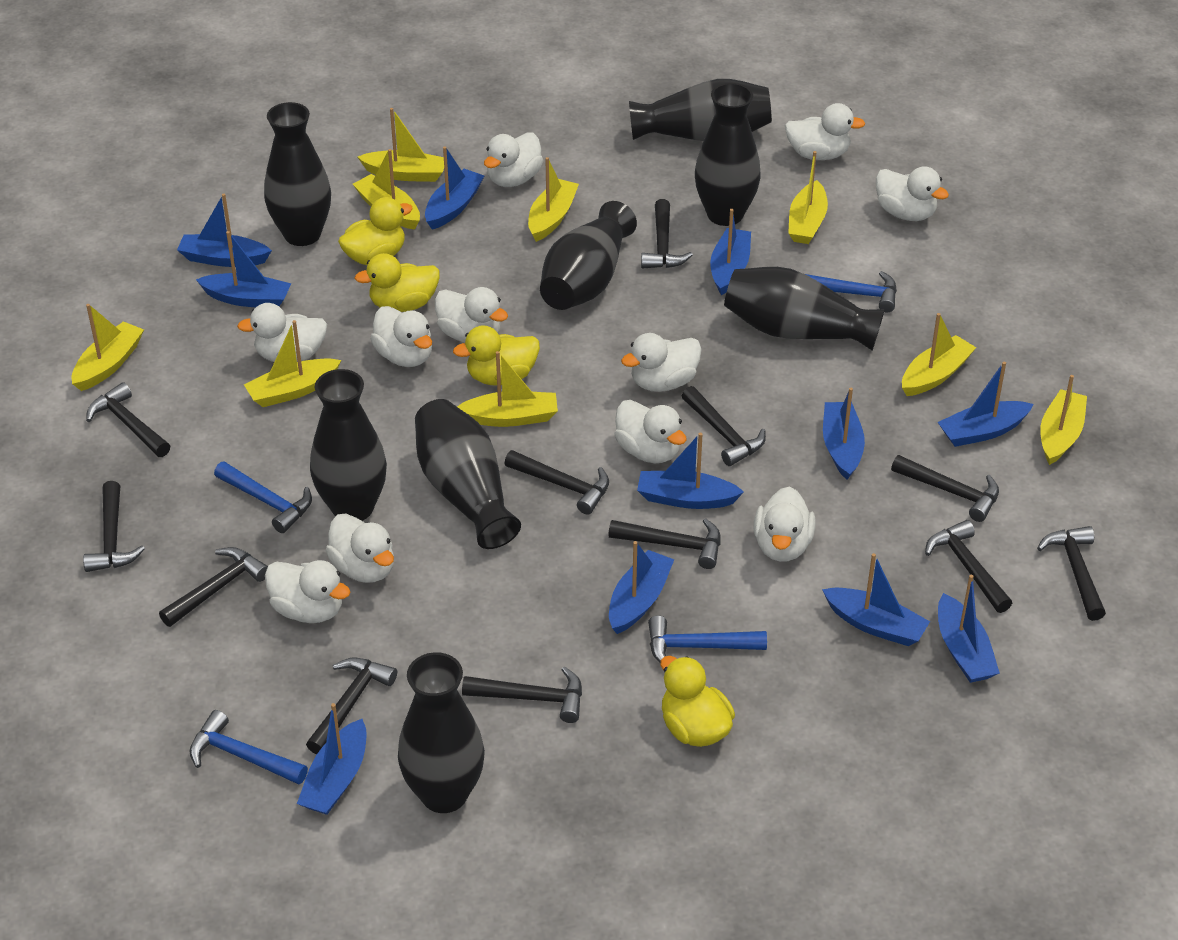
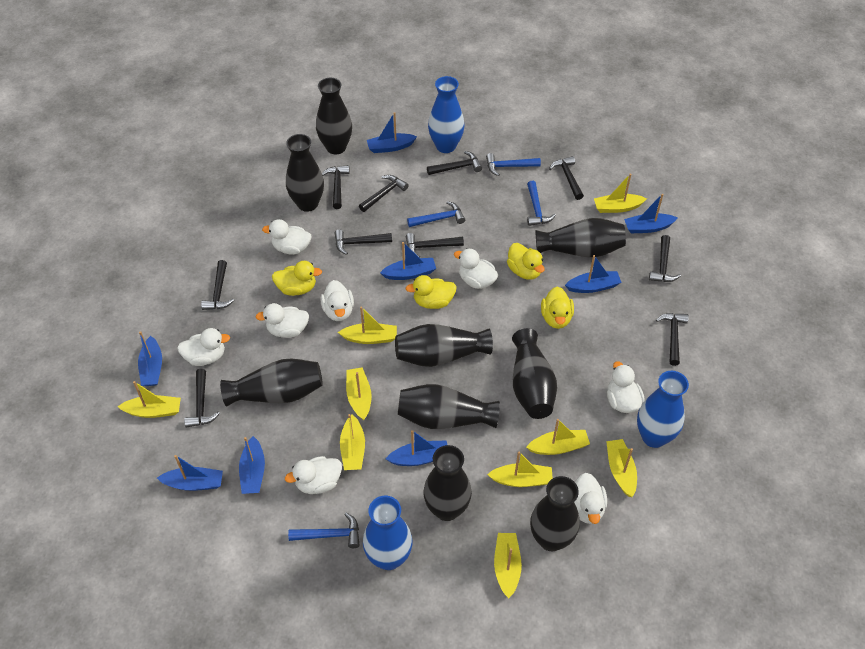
black hammer: [83,481,145,572] [86,382,170,457] [159,547,268,627] [306,658,397,754] [462,667,582,723] [504,450,609,515] [608,518,721,569] [641,199,693,269] [682,386,766,466] [891,455,999,522] [925,520,1012,613] [1037,526,1106,621] = 12 -> [184,369,220,428] [201,260,234,310] [322,165,350,209] [335,230,392,255] [359,175,409,212] [406,233,464,258] [427,151,482,175] [549,156,584,200] [649,235,681,282] [656,313,689,366] = 10
black vase: [264,102,331,246] [310,369,387,521] [398,652,485,813] [415,399,521,549] [540,201,637,310] [629,79,772,141] [695,83,761,226] [724,267,885,351] = 8 -> [220,358,323,407] [286,134,324,212] [316,78,352,154] [395,324,493,367] [398,384,500,429] [423,445,472,521] [512,328,557,419] [530,476,580,551] [536,218,626,257] = 9
blue boat: [177,194,272,267] [196,231,291,307] [297,703,367,815] [425,146,484,230] [609,541,674,634] [637,433,744,509] [710,209,751,295] [822,553,930,646] [823,388,865,480] [938,362,1033,447] [938,575,1000,683] = 11 -> [138,331,162,386] [157,455,223,491] [239,436,265,494] [367,112,417,153] [380,242,436,280] [386,430,447,466] [565,255,622,293] [624,194,678,233] = 8
blue vase: none = 0 -> [363,496,412,570] [428,76,464,153] [637,371,689,448] = 3
white duck: [237,303,327,362] [265,560,351,623] [325,514,394,583] [370,306,432,367] [435,287,508,343] [484,133,543,187] [615,400,687,463] [621,333,702,392] [753,487,816,562] [785,103,865,160] [876,166,949,221] = 11 -> [177,328,230,366] [256,303,309,338] [262,219,311,255] [285,456,342,494] [320,280,354,321] [454,249,498,289] [574,473,607,524] [607,361,645,413] = 8

